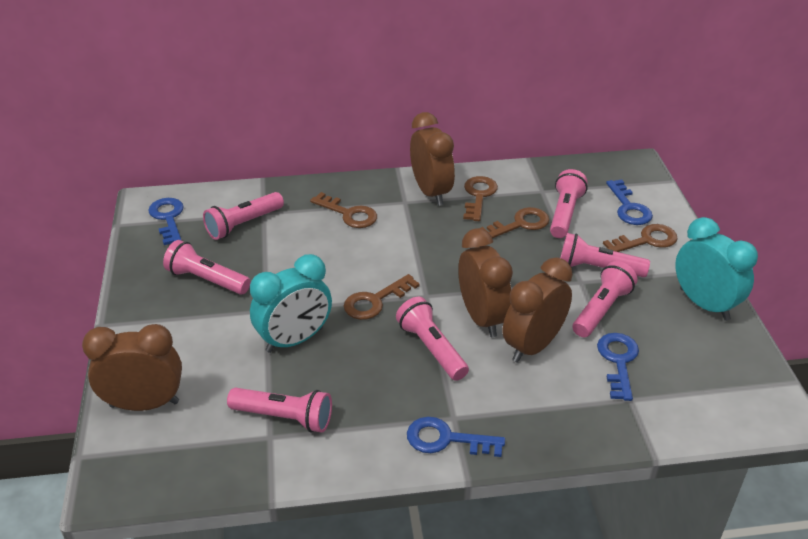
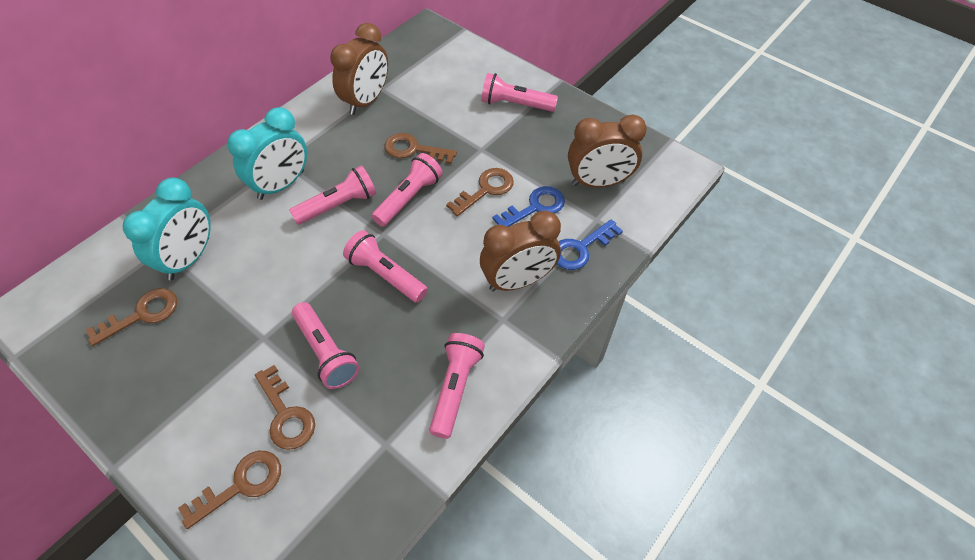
blue key: [148,198,184,245] [407,417,505,457] [597,333,639,401] [606,179,653,225] = 4 -> [492,186,565,227] [557,219,623,270] = 2
brown clock: [82,324,182,411] [410,112,455,206] [458,228,513,337] [503,257,573,363] = 4 -> [330,23,388,115] [480,211,561,292] [568,114,647,188] = 3
pink flashlight: [163,240,251,295] [203,192,284,240] [227,388,332,433] [396,297,469,381] [550,169,588,238] [561,233,650,277] [573,261,637,337] = 7 -> [289,165,376,225] [292,302,359,389] [343,230,428,303] [372,153,443,227] [429,333,485,439] [481,73,558,112] = 6

